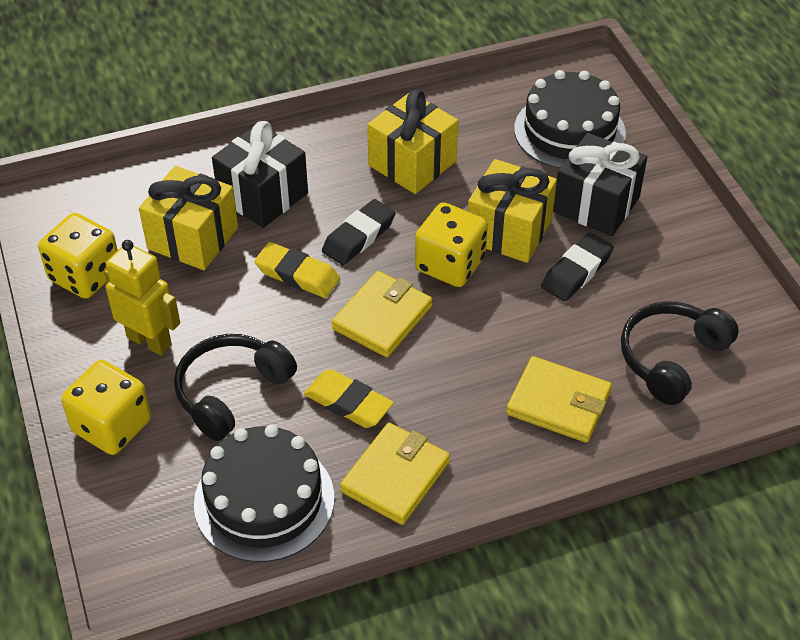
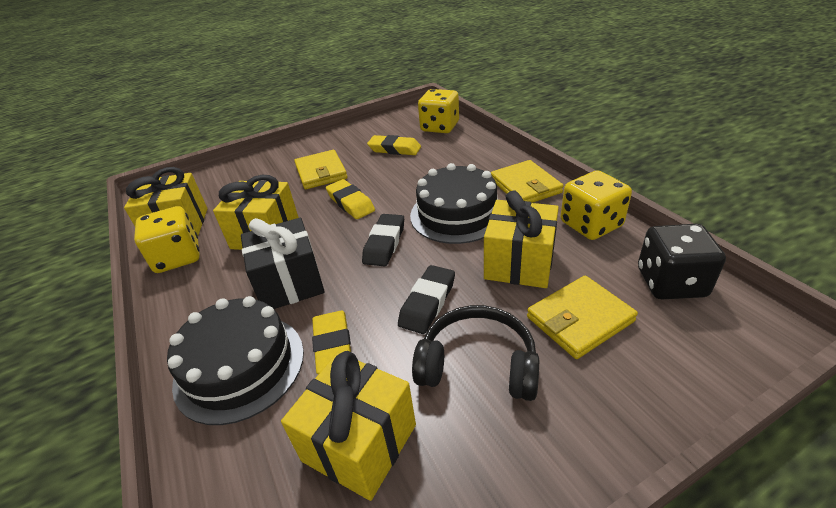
black dice: none = 0 -> [638,224,726,299] = 1
black gift: [212,121,308,228] [553,133,647,236] = 2 -> [241,218,325,309] = 1
black headphones: [174,334,297,441] [621,301,739,405] = 2 -> [412,305,539,401] = 1
yellow eraser: [254,242,340,298] [304,369,394,428] = 2 -> [312,311,351,374] [326,179,375,219] [367,135,421,155] = 3
yellow gift: [139,166,238,270] [367,89,458,194] [468,159,557,263] = 3 -> [124,167,208,235] [213,175,299,250] [281,351,416,501] [484,191,559,288] = 4
yellow robot: [104,240,180,356] = 1 -> none = 0

